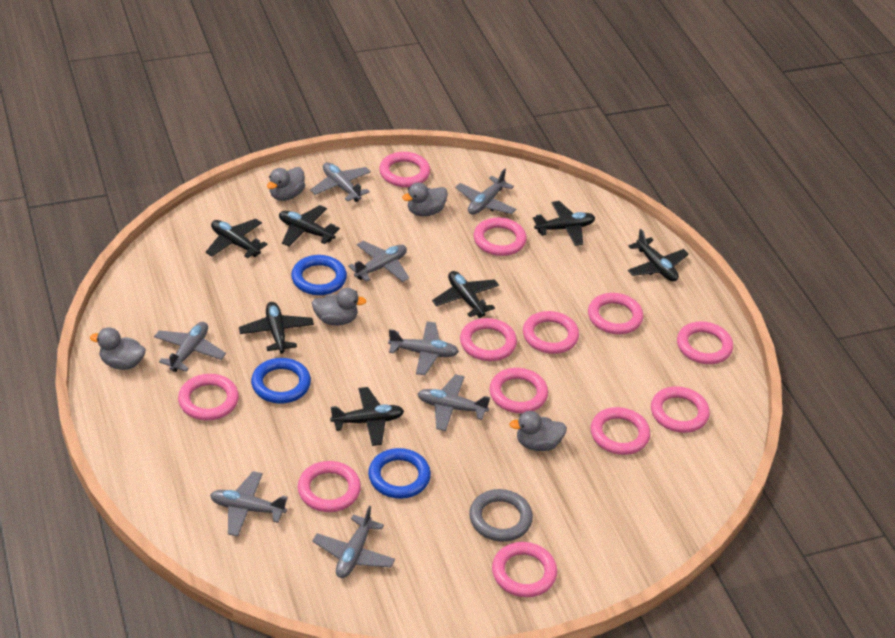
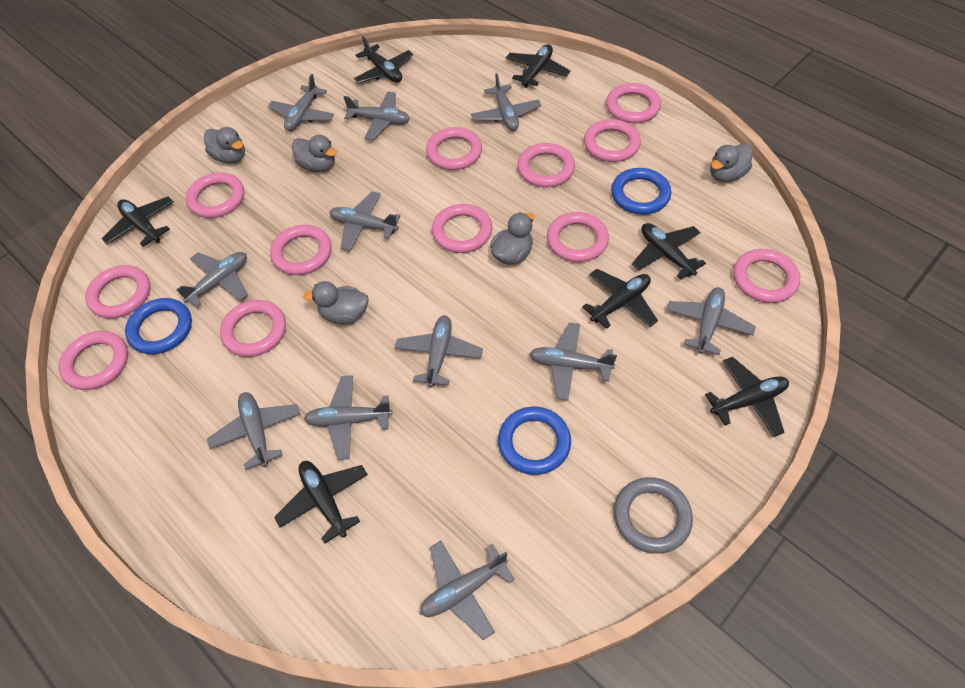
grey plane: [154,322,226,372] [210,471,288,537] [310,162,371,202] [312,506,395,578] [348,241,409,282] [388,321,459,375] [418,374,490,431] [455,168,516,215] = 8 -> [176,252,248,308] [207,392,300,470] [268,74,334,131] [304,375,392,460] [330,191,401,251] [344,91,410,140] [395,315,483,388] [420,541,515,640] [471,73,541,131] [529,323,617,401] [666,287,756,355] = 11

